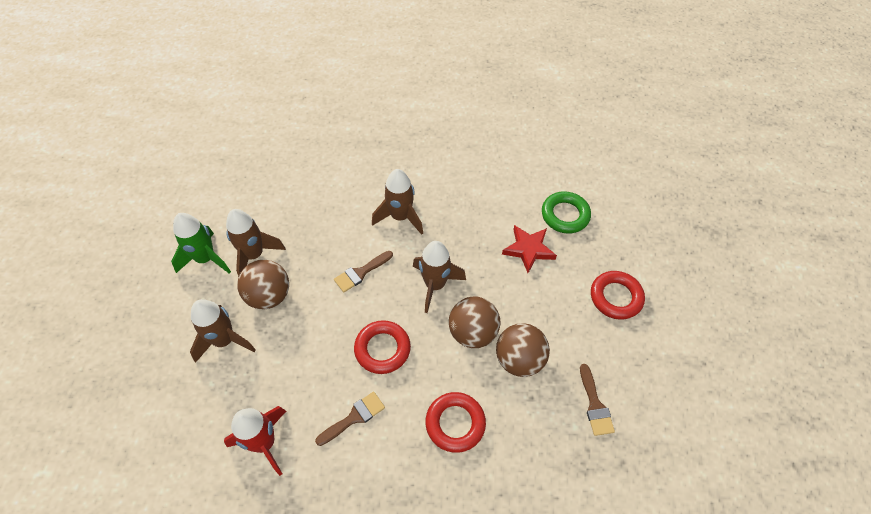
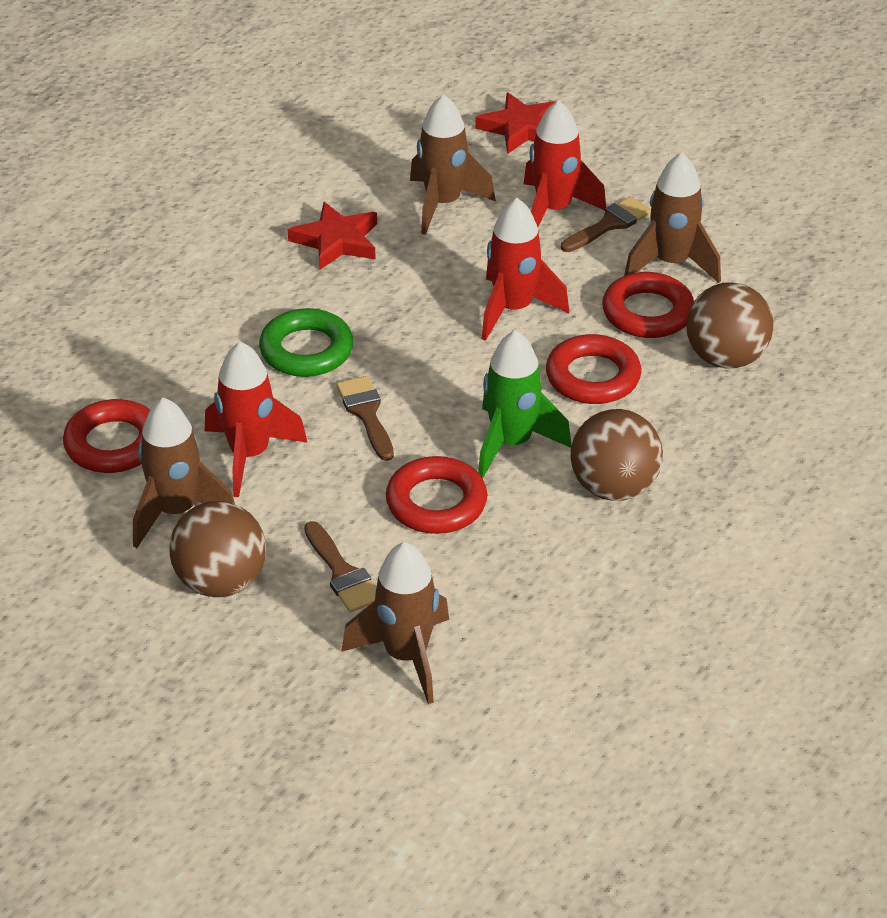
red ring: [354,320,411,374] [425,392,486,453] [591,271,645,320] = 3 -> [63,399,150,473] [386,456,487,534] [546,334,641,404] [602,272,694,338] = 4
red rocket: [224,406,286,476] = 1 -> [205,341,308,497] [481,198,569,341] [524,100,606,227] = 3
red star: [502,225,557,273] = 1 -> [288,202,377,270] [475,93,556,154] = 2

